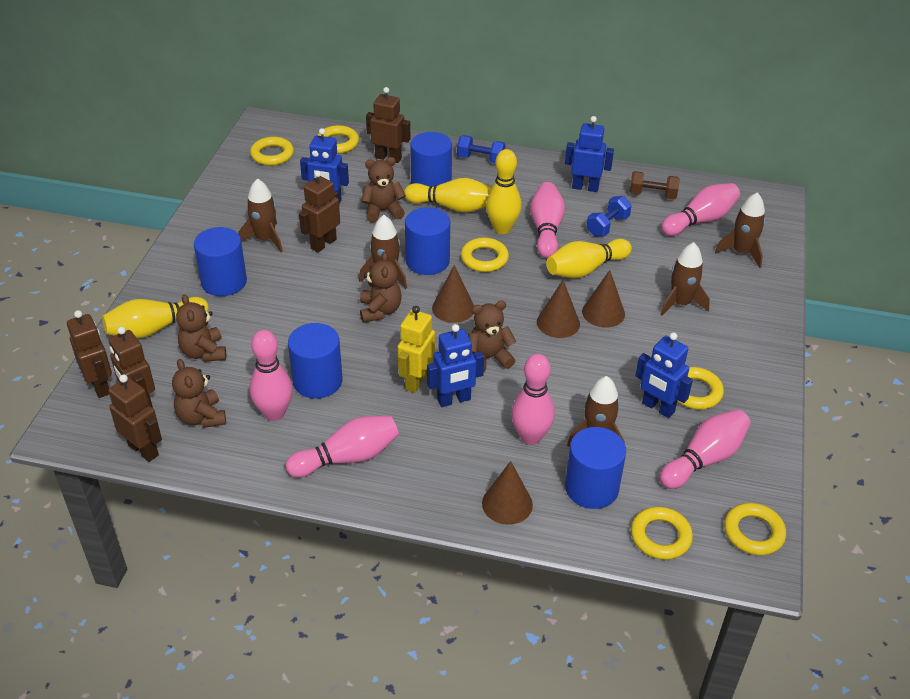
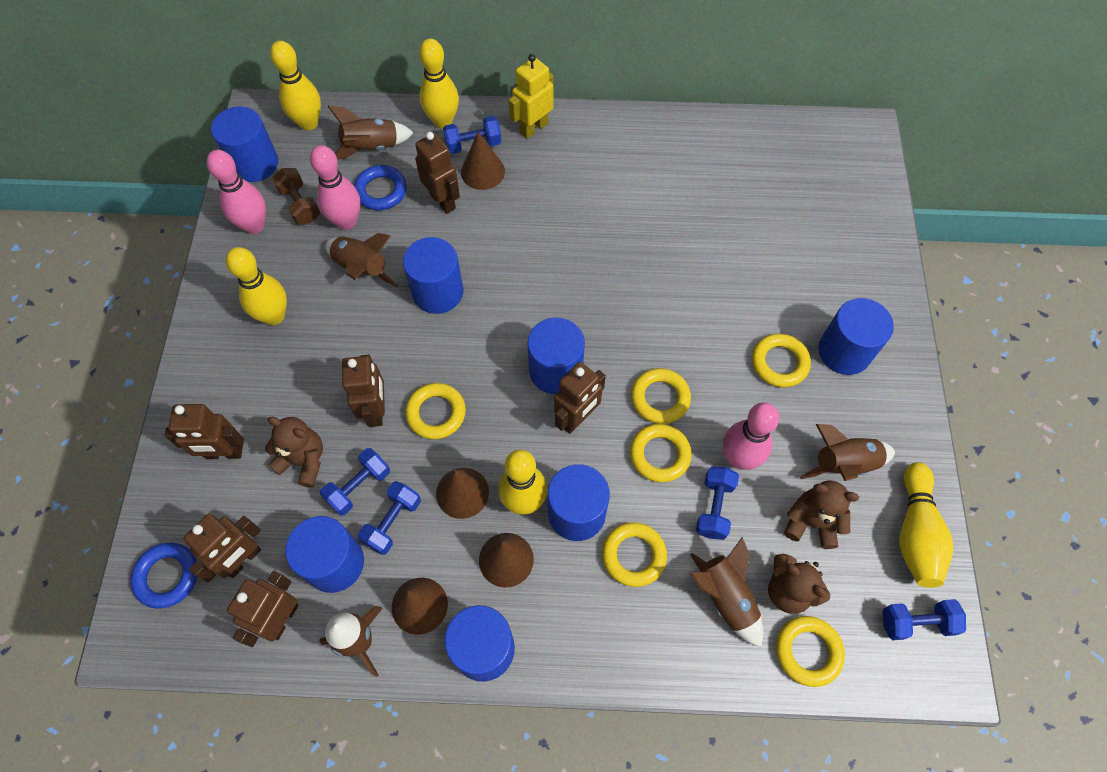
blue cylinder: [194,227,247,296] [288,323,342,399] [405,207,450,275] [410,132,452,187] [565,427,626,509] = 5 -> [211,107,278,182] [285,516,364,593] [403,237,463,314] [445,605,515,682] [527,317,585,394] [548,464,610,541] [818,298,894,375] = 7
blue dumbbell: [457,135,506,163] [587,196,632,237] = 2 -> [320,448,390,516] [357,481,421,555] [443,116,501,154] [696,467,739,540] [883,599,966,640] = 5
blue ring: none = 0 -> [130,543,197,609] [354,165,407,210] = 2
blue robot: [300,128,349,204] [427,324,484,407] [565,116,614,192] [635,332,693,418] = 4 -> none = 0
brown robot: [67,310,112,398] [108,327,155,408] [108,374,162,462] [299,171,340,252] [366,87,410,163] = 5 -> [164,404,244,459] [183,514,261,582] [227,571,298,647] [342,355,385,427] [415,132,460,214] [554,362,606,434] = 6
brown teddy bear: [172,359,226,428] [176,294,226,362] [360,252,402,323] [361,157,406,223] [468,301,516,372] = 5 -> [265,417,323,487] [768,554,830,614] [784,480,859,549] = 3
pink bowling pin: [250,330,293,421] [286,416,399,477] [511,354,555,445] [530,182,565,258] [660,409,751,489] [661,183,740,236] = 6 -> [206,150,266,234] [310,145,361,230] [723,402,780,470] = 3
yellow bowling pin: [102,297,209,338] [404,178,492,213] [486,149,521,234] [546,239,632,278] = 4 -> [226,247,287,325] [270,41,321,130] [419,39,459,128] [498,450,547,515] [899,462,953,588] = 5

